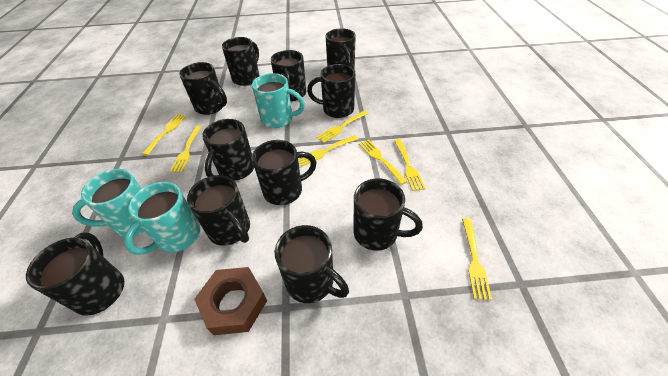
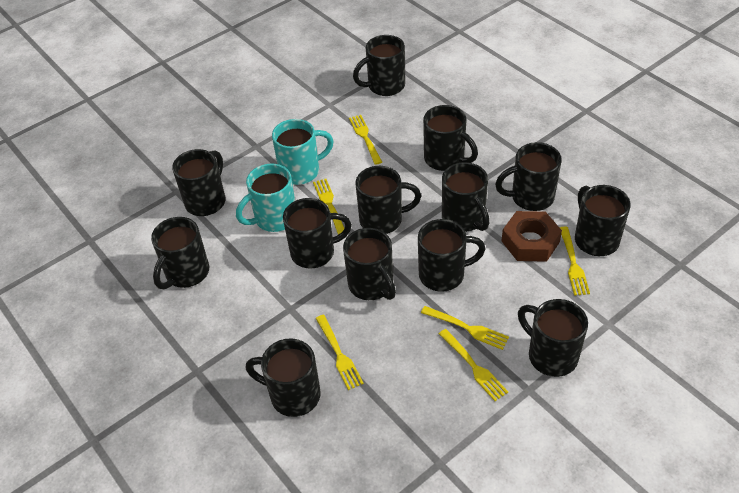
black mug: [26,232,124,316] [179,62,227,115] [187,175,250,246] [202,119,254,181] [222,37,260,86] [252,140,317,205] [271,50,306,101] [275,225,349,303] [307,64,355,118] [326,28,356,69] [354,178,423,251] = 11 -> [151,217,209,289] [172,149,225,216] [246,338,320,417] [283,198,352,268] [343,228,396,300] [353,35,405,96] [356,166,421,234] [418,219,486,292] [423,105,478,171] [442,162,489,232] [495,142,562,211] [518,299,588,377] [575,185,631,256] = 13
turquoise mug: [72,169,144,237] [124,182,200,255] [252,73,305,128] = 3 -> [236,163,295,232] [272,119,334,185] = 2
yellow fork: [142,114,186,155] [170,126,201,172] [298,135,358,166] [316,110,368,143] [359,139,408,185] [394,139,426,191] [462,218,492,300] = 7 -> [313,179,345,235] [316,315,364,390] [349,115,382,165] [421,306,509,350] [439,329,508,401] [560,227,590,296] = 6

